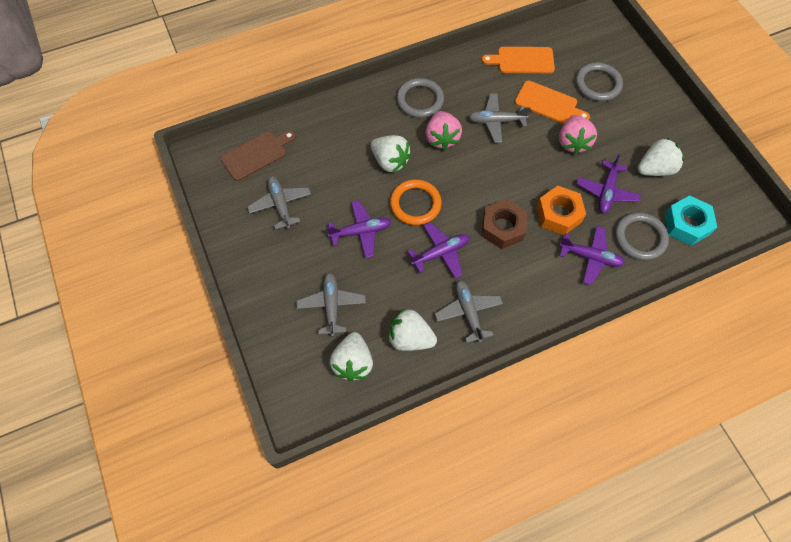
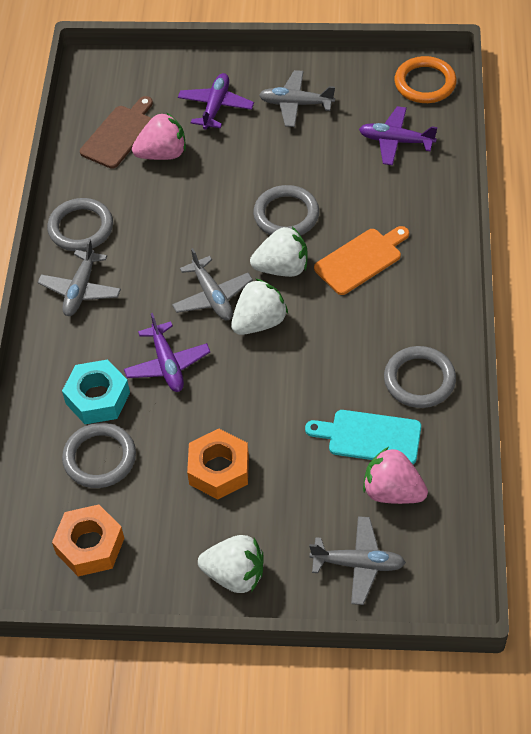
brown nut: [482,199,527,249] = 1 -> none = 0
grey ring: [397,78,444,118] [575,62,623,101] [615,212,669,260] = 3 -> [47,198,113,251] [62,423,136,488] [253,185,319,235] [384,346,456,408] = 4
orange cutting board: [482,47,555,73] [515,81,590,124] = 2 -> [314,226,409,295] = 1
orange nut: [537,186,586,235] = 1 -> [52,504,124,576] [187,429,249,499] = 2
purple plane: [327,200,391,258] [408,222,469,278] [559,226,625,285] [577,154,641,213] = 4 -> [124,313,210,392] [178,73,254,130] [359,106,438,165] = 3
turquoise cutting board: none = 0 -> [305,410,421,464] = 1
white strawberry: [329,332,373,381] [371,135,411,173] [388,309,437,351] [638,138,684,176] = 4 -> [198,535,264,593] [231,279,288,335] [250,227,307,277] = 3

